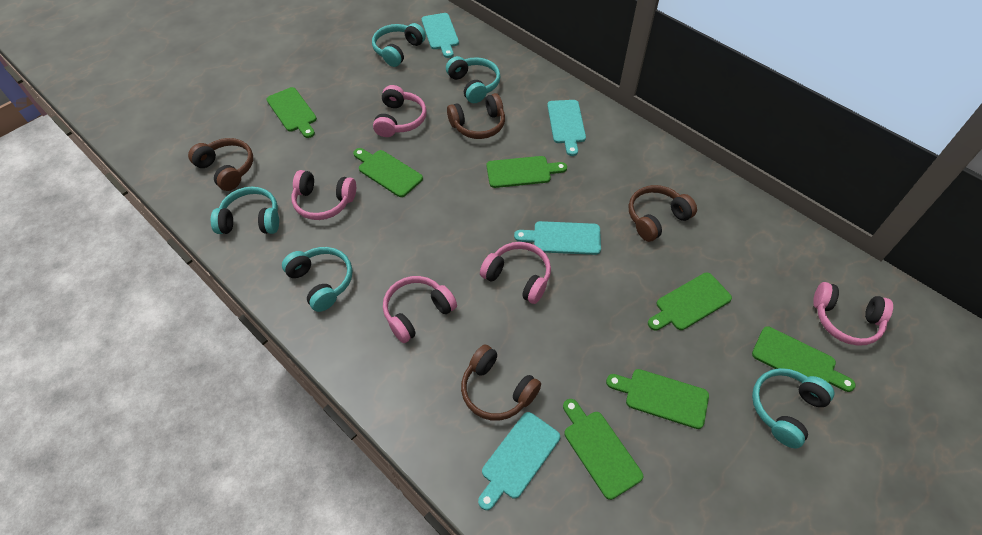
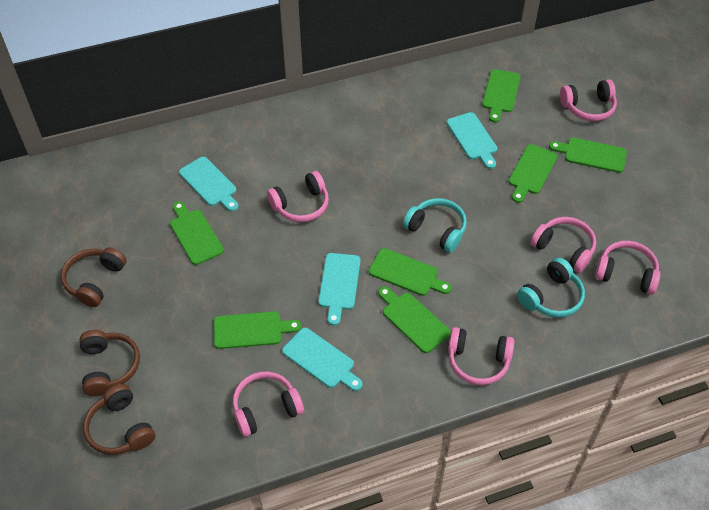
brown headphones: [188,138,253,191] [447,93,505,139] [461,345,541,421] [629,185,697,242] = 4 -> [61,247,127,307] [80,330,140,396] [83,384,155,455] = 3
pink headphones: [291,170,356,220] [373,85,427,137] [383,276,457,343] [480,242,551,304] [813,282,893,346] = 5 -> [233,371,304,437] [267,171,329,222] [448,327,514,385] [531,217,596,273] [560,79,617,121] [595,241,661,295] = 6
turquoise headphones: [211,187,279,234] [282,247,353,312] [372,23,426,67] [446,56,501,103] [752,368,834,448] = 5 -> [403,198,467,253] [517,258,585,318] = 2

